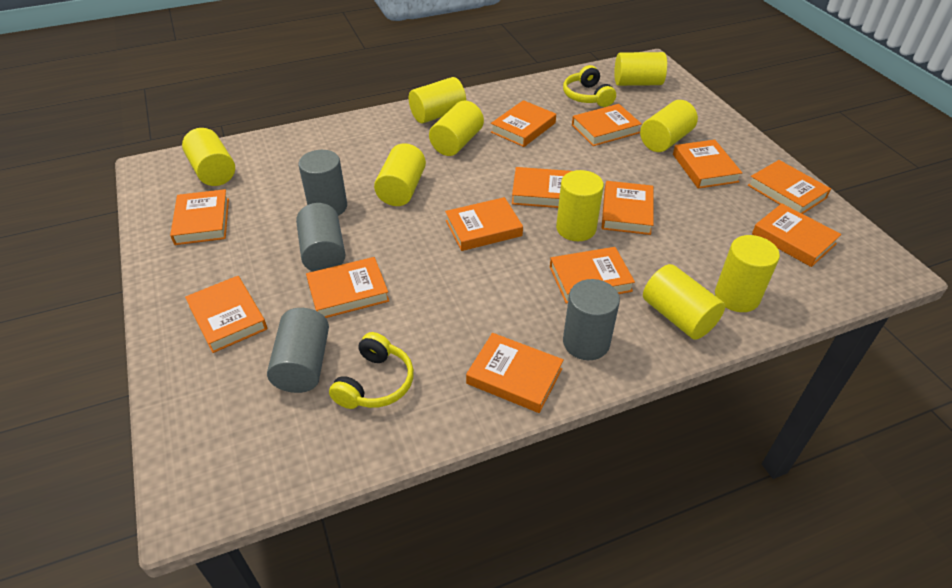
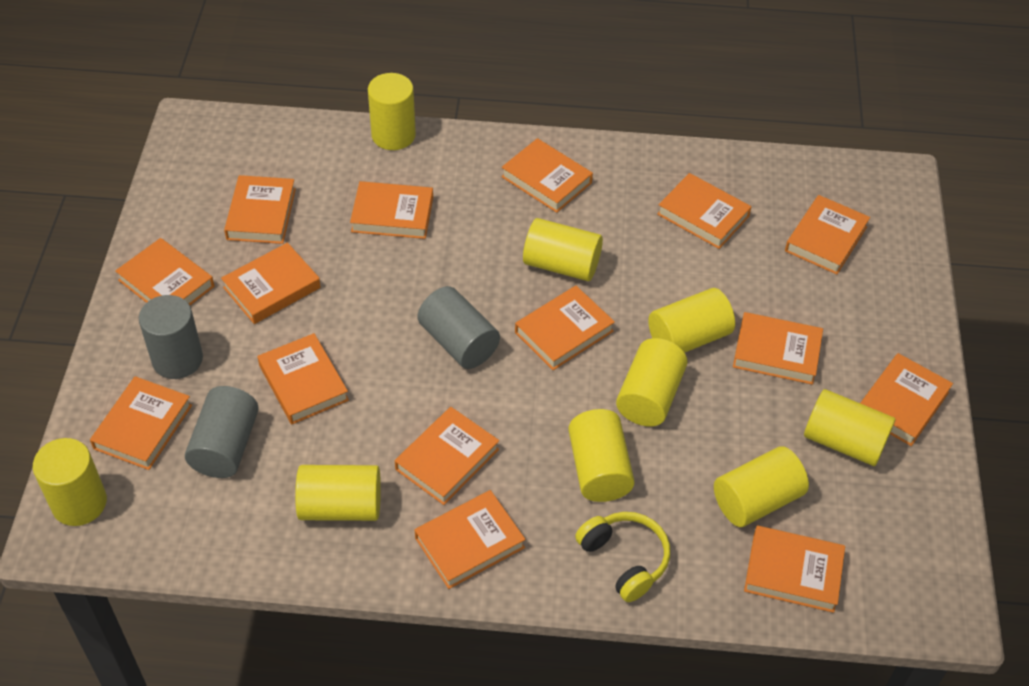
grey cylinder: [267,308,329,393] [296,203,346,271] [299,150,347,216] [563,279,620,360] = 4 -> [139,295,203,379] [185,386,259,478] [417,286,500,369] = 3
orange book: [170,189,229,245] [185,276,267,353] [306,257,389,318] [445,197,523,251] [466,333,564,413] [491,100,556,147] [512,167,571,208] [550,247,635,303] [572,104,642,146] [602,181,653,235] [673,140,742,189] [748,160,831,214] [752,203,841,267] = 13 -> [90,376,192,470] [115,238,214,305] [221,243,321,324] [224,175,296,244] [258,333,349,424] [350,181,433,239] [395,407,499,505] [415,490,526,589] [501,138,593,213] [515,286,615,370] [657,173,751,249] [733,312,823,385] [744,526,845,613] [785,195,870,274] [860,353,953,446] = 15
yellow headphones: [329,332,414,409] [563,65,616,107] = 2 -> [575,512,670,602] = 1

